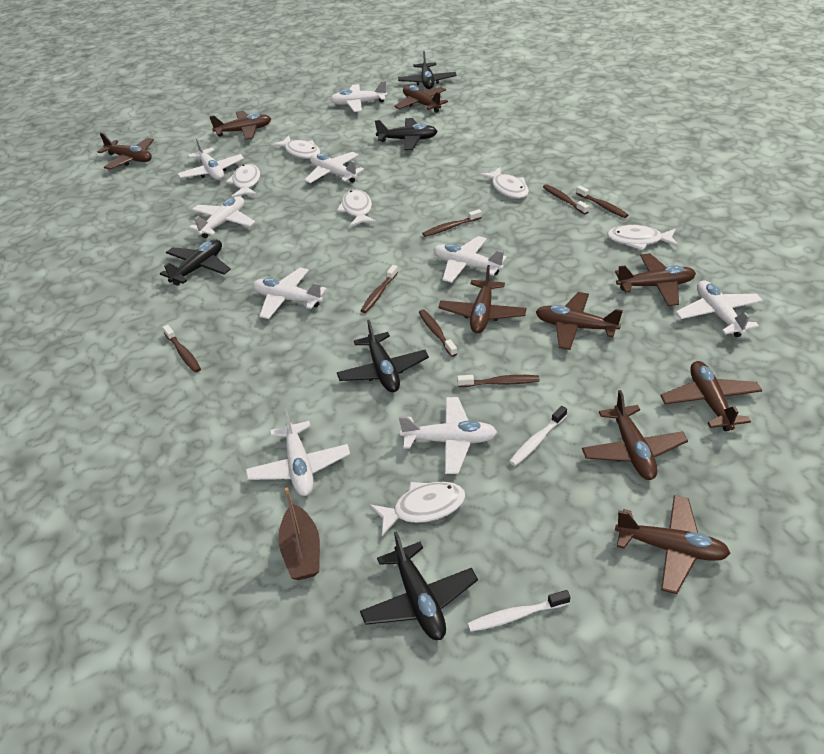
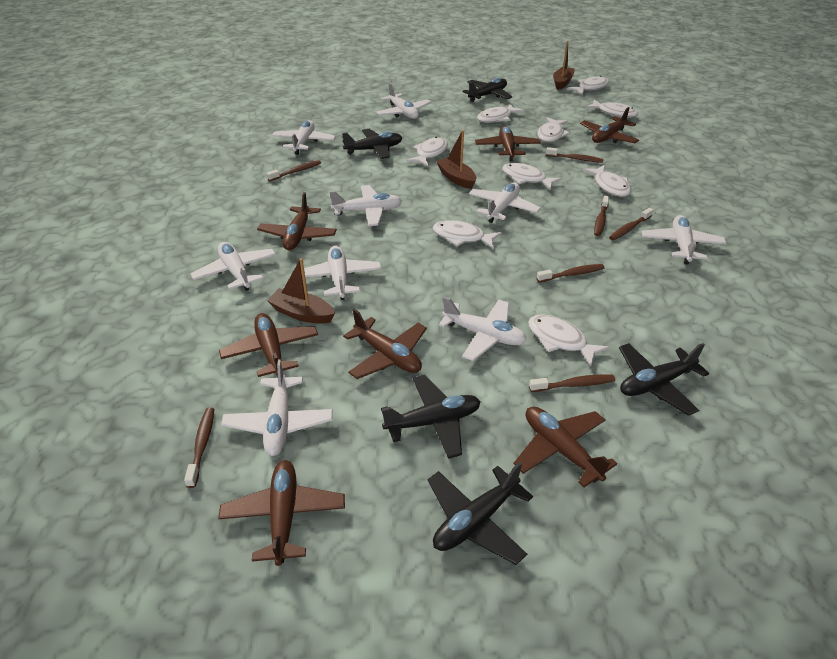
brown boat: [278,488,320,580] = 1 -> [267,258,335,324] [436,130,476,189] [553,41,575,90] = 3
brown plane: [97,133,154,170] [209,111,271,140] [394,85,448,113] [438,265,526,333] [536,292,623,350] [582,390,688,480] [615,253,696,306] [615,495,731,594] [660,361,762,431] = 9 -> [218,460,345,566] [219,313,318,378] [257,192,337,250] [343,309,427,379] [475,126,541,161] [513,406,617,488] [580,107,639,143] = 7
white fish: [226,164,260,198] [271,135,321,159] [337,189,377,227] [370,482,466,536] [479,167,529,199] [607,225,678,250] = 6 -> [406,137,448,166] [433,220,502,249] [477,104,525,123] [502,163,562,190] [528,314,610,366] [537,117,570,142] [567,76,609,95] [583,165,631,197] [585,100,638,118] = 9
white toothbrush: [467,590,570,632] [509,406,567,466] = 2 -> none = 0

